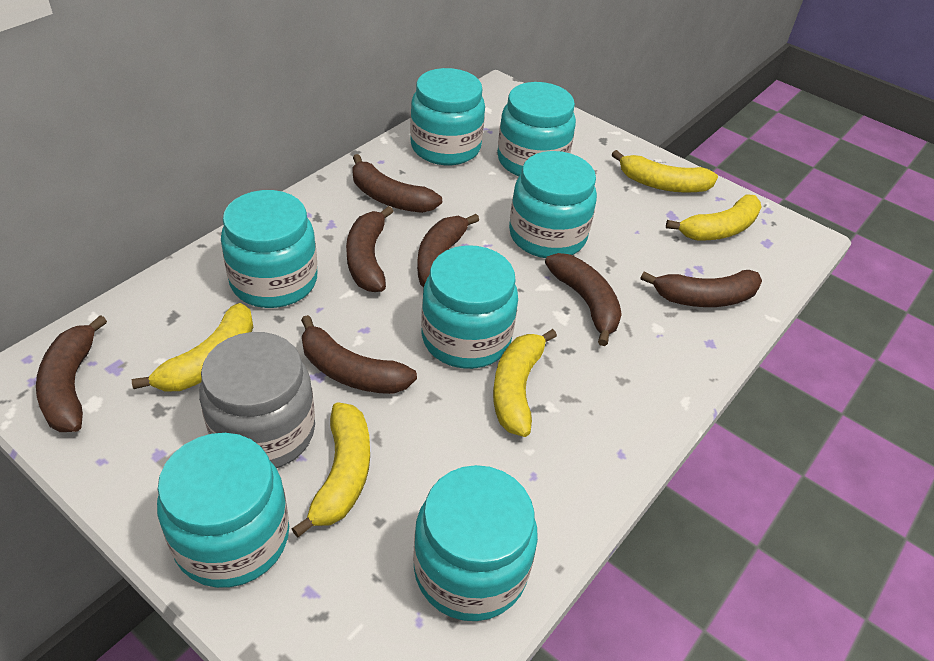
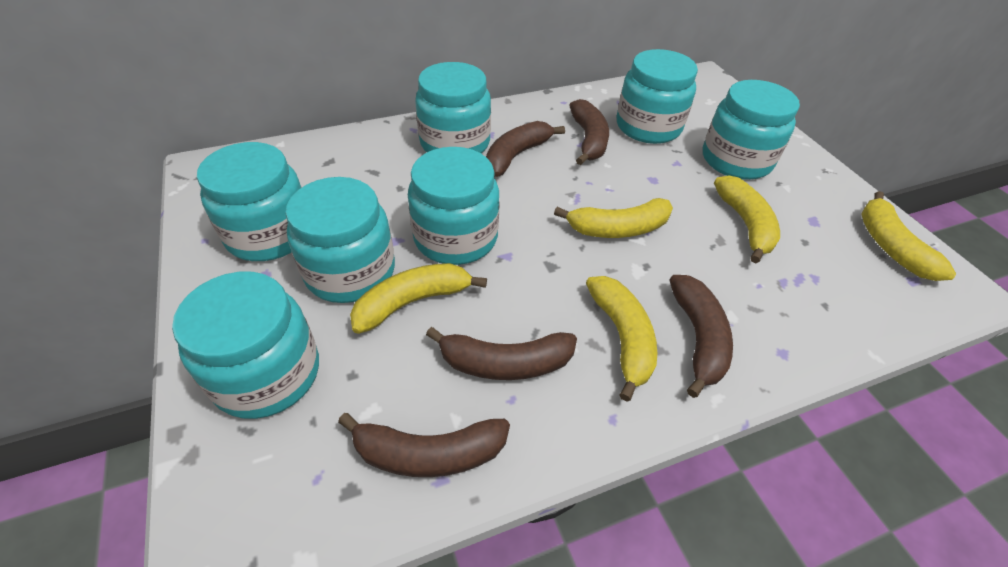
brown banana: [36,315,107,432] [301,315,417,394] [346,206,394,292] [352,154,442,213] [417,214,479,288] [545,253,622,346] [640,270,762,307] = 7 -> [338,413,510,477] [426,327,577,380] [486,121,565,177] [569,99,609,165] [670,275,733,398] = 5
grey jar: [199,332,315,468] = 1 -> none = 0

